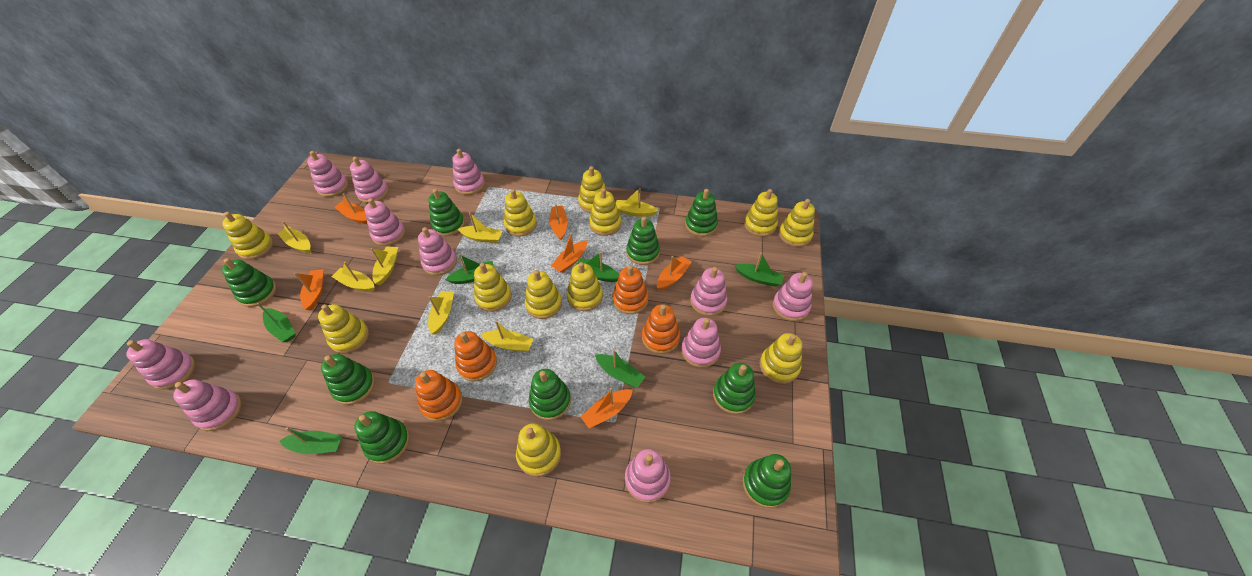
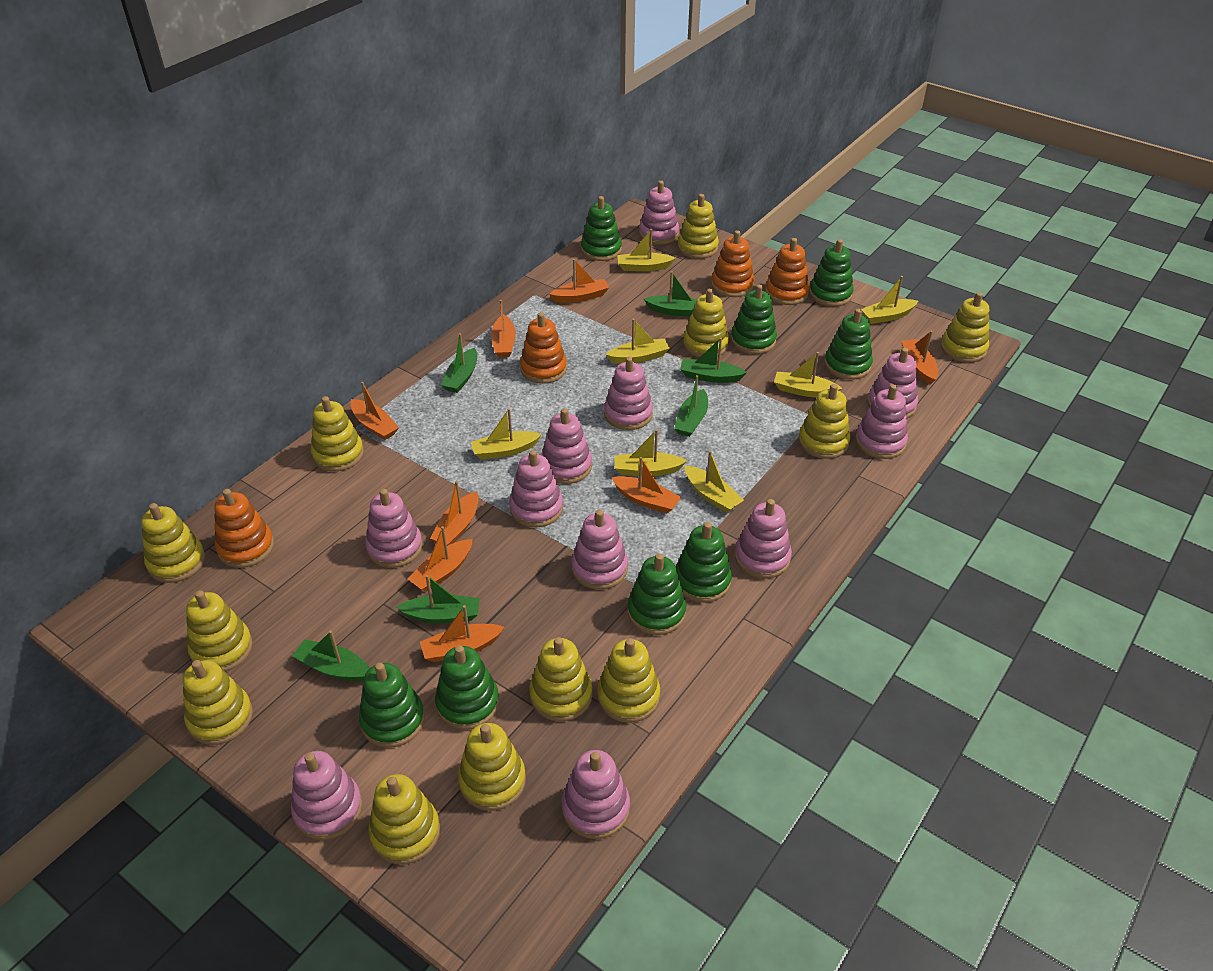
green stacking toy: [222,258,277,307] [321,354,375,405] [354,411,410,464] [429,189,465,236] [529,369,571,420] [626,217,660,265] [685,189,718,236] [713,363,756,414] [743,454,791,508] = 9 -> [359,663,425,748] [435,645,499,730] [581,196,622,261] [627,553,686,635] [676,522,732,603] [731,284,777,354] [809,239,854,307] [824,309,873,380] = 8
orange boat: [295,269,324,311] [335,193,367,224] [550,204,568,240] [551,233,587,273] [580,388,633,428] [657,256,692,290] = 6 -> [350,382,399,440] [408,526,473,592] [420,605,505,662] [430,481,479,546] [491,300,516,358] [549,259,609,303] [611,457,681,513] [901,331,938,385] = 8

